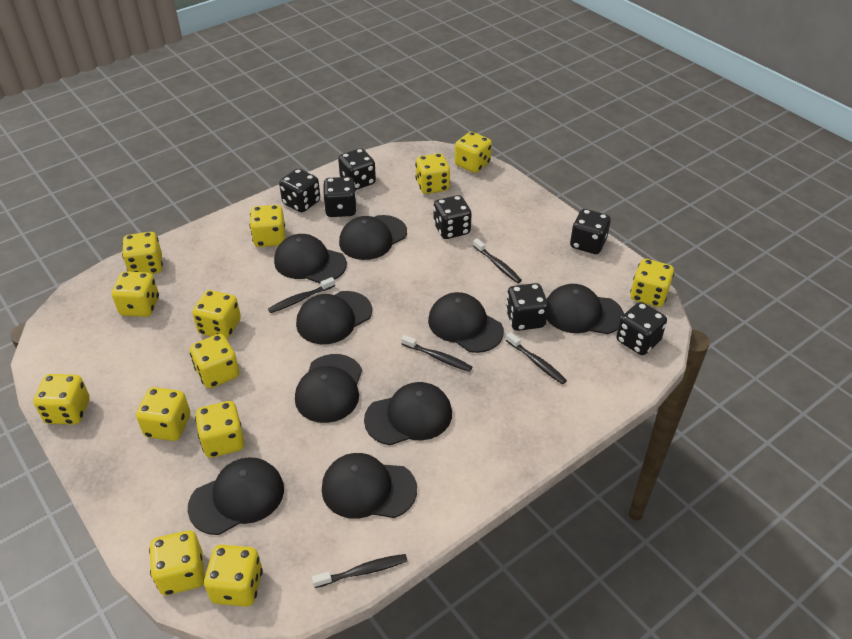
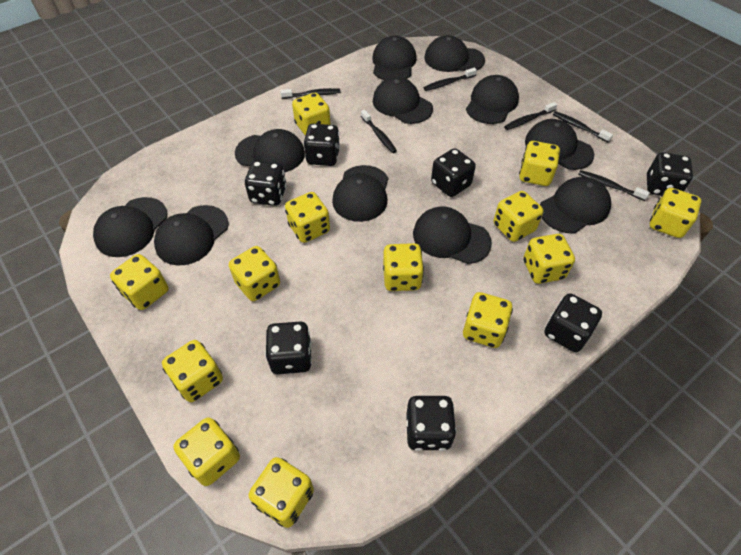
black cap: [188,457,284,535] [274,234,347,284] [295,354,362,423] [296,291,372,344] [322,453,417,519] [339,215,407,260] [364,382,452,445] [428,292,504,353] [547,284,624,334] = 9 -> [93,197,167,257] [154,205,229,266] [235,129,305,172] [332,165,388,222] [372,36,416,80] [373,77,433,124] [413,206,492,264] [425,35,485,72] [466,75,519,124] [525,119,594,170] [540,177,611,233] = 11
black toothbrush: [268,277,335,313] [312,554,407,588] [401,335,472,372] [473,238,522,283] [506,332,567,384] = 5 -> [280,88,341,99] [361,110,397,153] [423,68,477,91] [504,102,557,130] [553,111,613,142] [578,170,650,201] = 6

